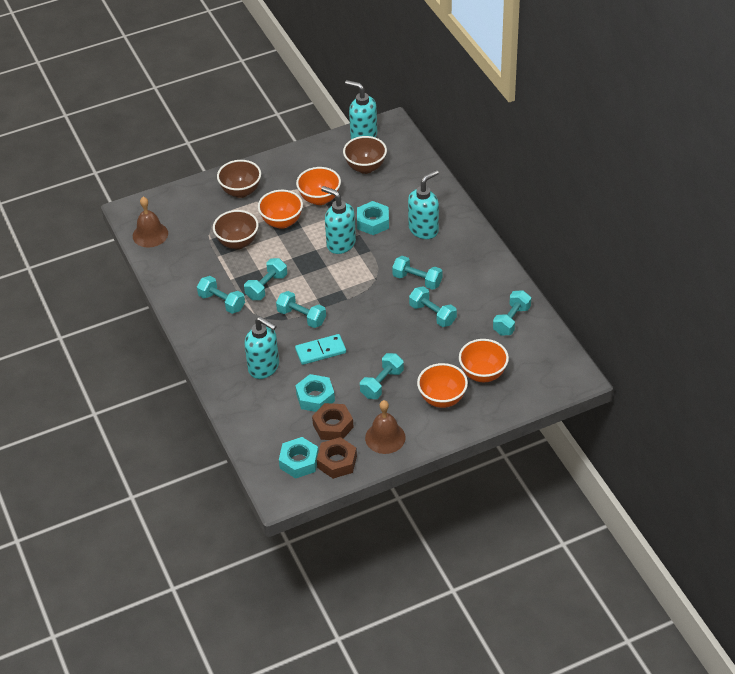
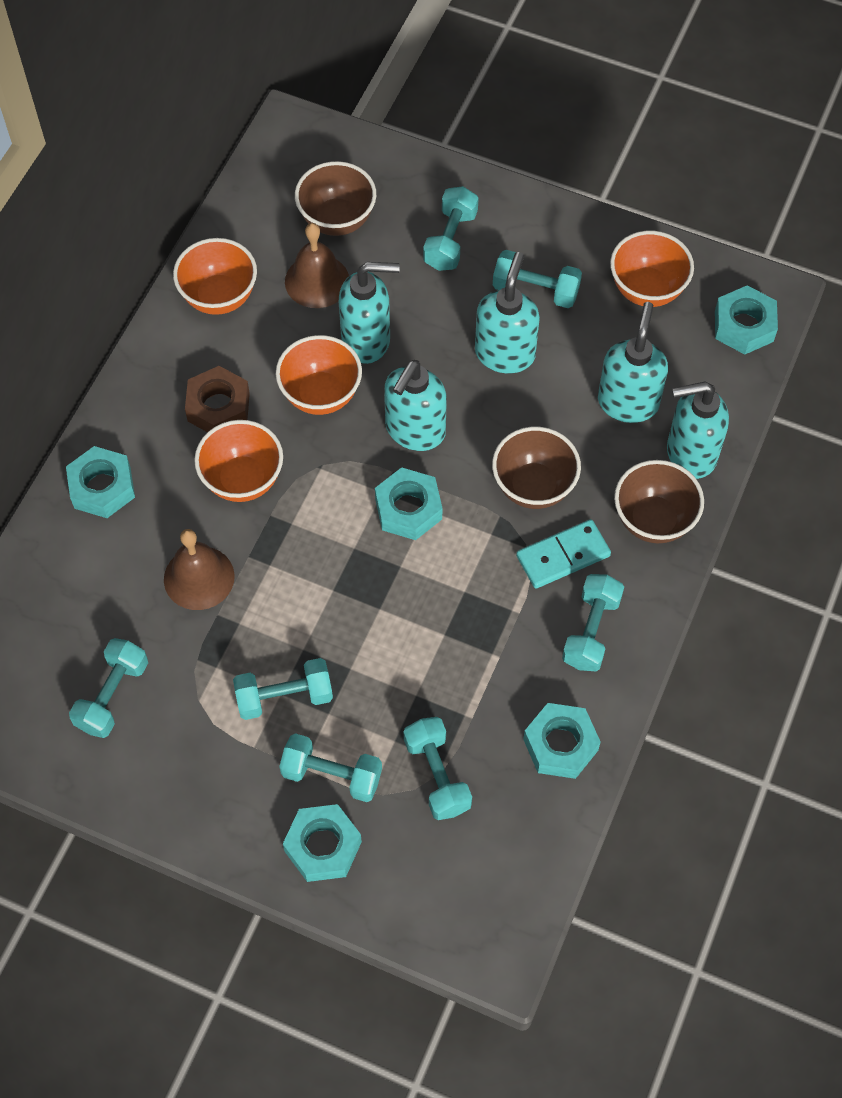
brown nut: [312,403,354,440] [317,437,357,479] = 2 -> [185,366,250,432] = 1
turquoise nut: [279,437,318,479] [295,374,335,412] [357,201,389,235] = 3 -> [66,446,135,518] [283,804,362,882] [375,467,443,540] [523,703,601,779] [715,285,778,354] = 5
turquoise soap dispenser: [245,317,279,379] [321,186,356,254] [345,80,377,139] [408,170,439,239] = 4 -> [339,262,400,364] [384,360,447,451] [475,252,540,373] [598,302,668,423] [667,382,729,479] = 5

